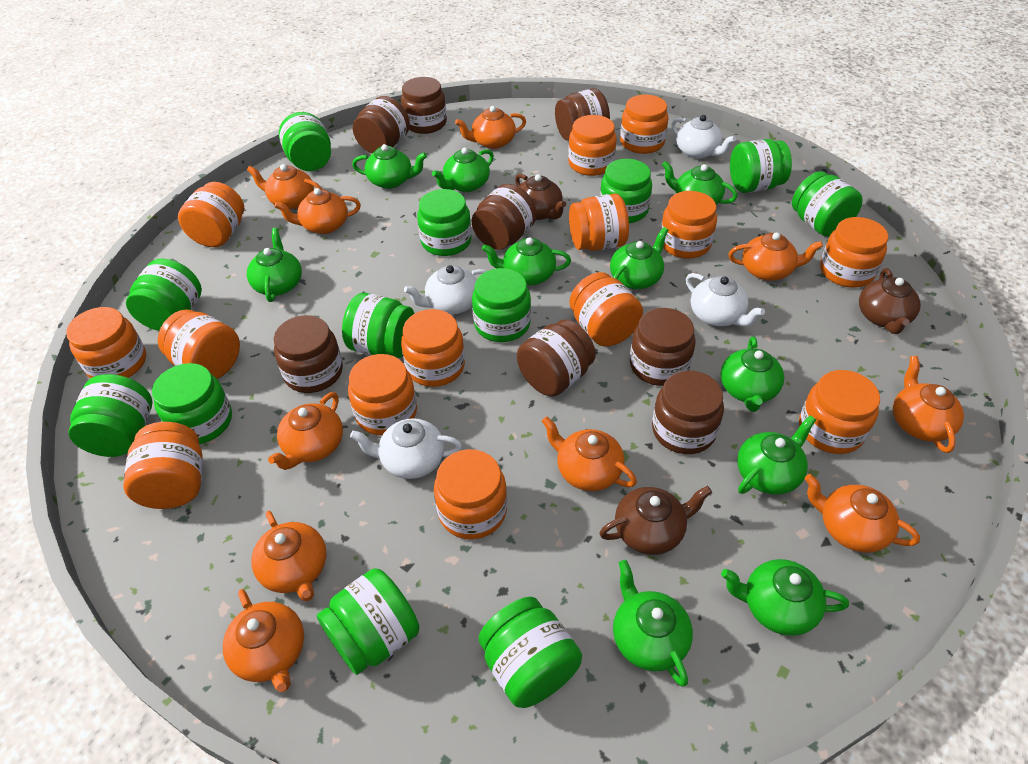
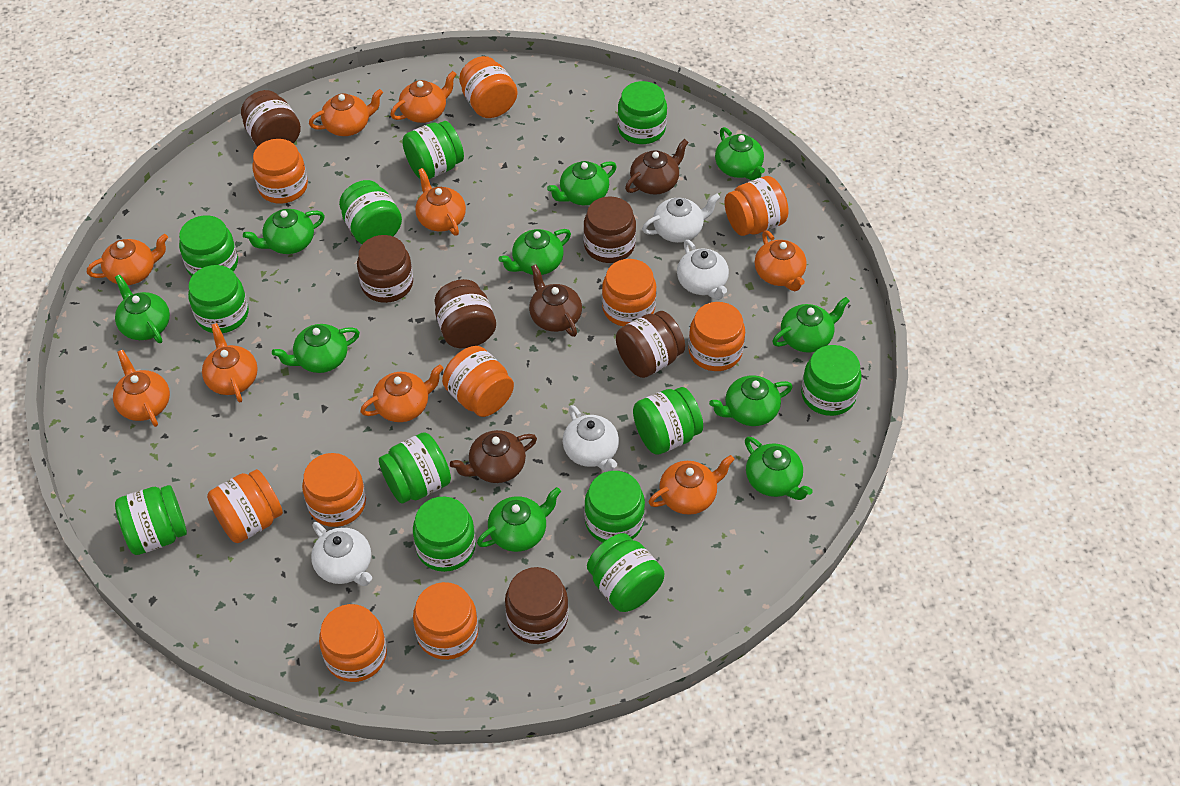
brown jar: [274,315,343,393] [353,96,410,153] [401,77,447,134] [472,184,537,250] [517,319,596,397] [555,89,610,141] [630,308,696,386] [652,371,724,454] = 8 -> [241,90,301,147] [357,235,413,303] [434,279,496,349] [505,567,569,644] [583,196,636,263] [616,311,685,378] = 6
orange jar: [66,307,146,379] [123,422,203,509] [158,310,240,379] [178,182,244,247] [348,354,417,435] [401,309,465,387] [434,449,507,539] [568,115,617,176] [569,194,629,251] [570,272,643,346] [620,94,668,154] [660,191,717,259] [799,370,880,454] [820,217,888,288] = 14 -> [207,469,283,543] [252,139,308,204] [302,453,366,527] [319,604,387,682] [413,582,478,660] [442,346,514,417] [459,56,518,118] [602,259,657,326] [688,302,745,371] [724,176,789,236] = 10
orange teapot: [223,589,304,692] [247,164,322,209] [251,511,327,601] [268,392,343,470] [275,188,361,234] [455,106,526,149] [542,416,637,491] [728,232,823,281] [804,474,920,553] [893,356,964,453] = 10 -> [87,234,168,285] [113,350,170,427] [202,323,258,402] [309,89,383,136] [360,364,444,422] [390,71,457,123] [415,168,466,236] [648,455,735,515] [755,230,807,291] = 9

